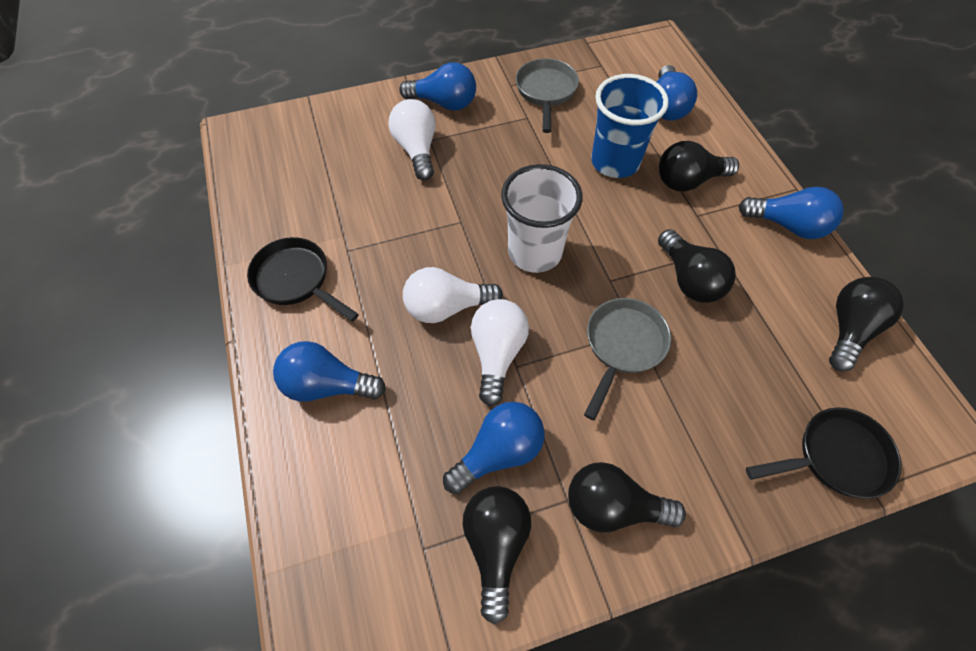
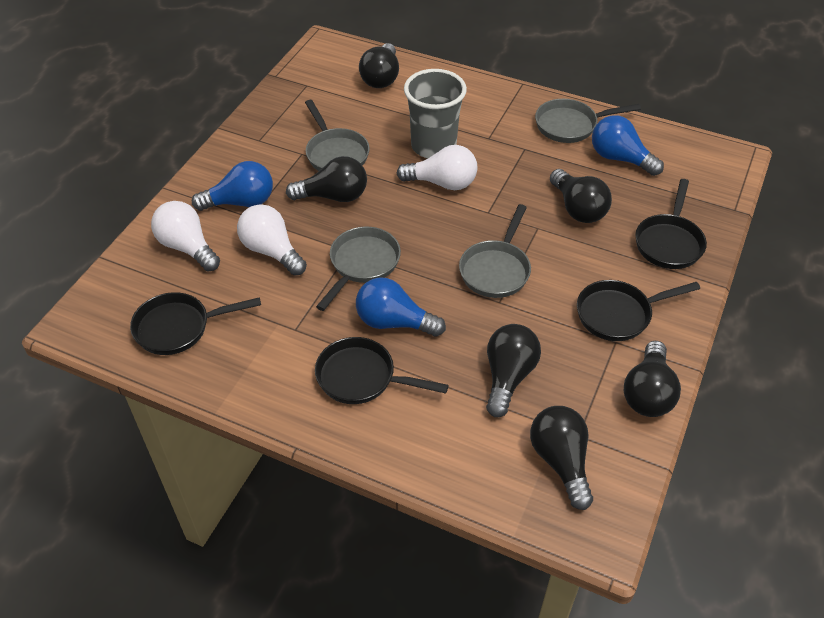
black light bulb: [463,486,531,624] [568,462,686,532] [658,229,736,303] [659,141,739,191] [829,277,904,372] = 5 -> [286,156,367,202] [359,43,399,88] [486,324,541,417] [530,406,593,510] [550,169,612,223] [624,341,681,417] = 6
black pan: [247,237,359,322] [746,407,902,499] = 2 -> [130,292,261,355] [315,337,449,404] [577,280,700,341] [635,179,707,269] = 4
blue cup: [591,74,669,178] = 1 -> none = 0
blue light bulb: [273,341,386,402] [399,62,476,111] [443,402,544,494] [656,65,697,121] [738,187,844,239] = 5 -> [192,161,273,211] [356,277,446,337] [592,115,664,176] = 3
grey cup: none = 0 -> [404,69,467,159] = 1
grey pan: [516,58,579,133] [584,298,671,420] = 2 -> [305,100,370,171] [316,227,401,311] [459,204,531,298] [535,99,641,143] = 4
white cup: [501,164,582,273] = 1 -> none = 0

